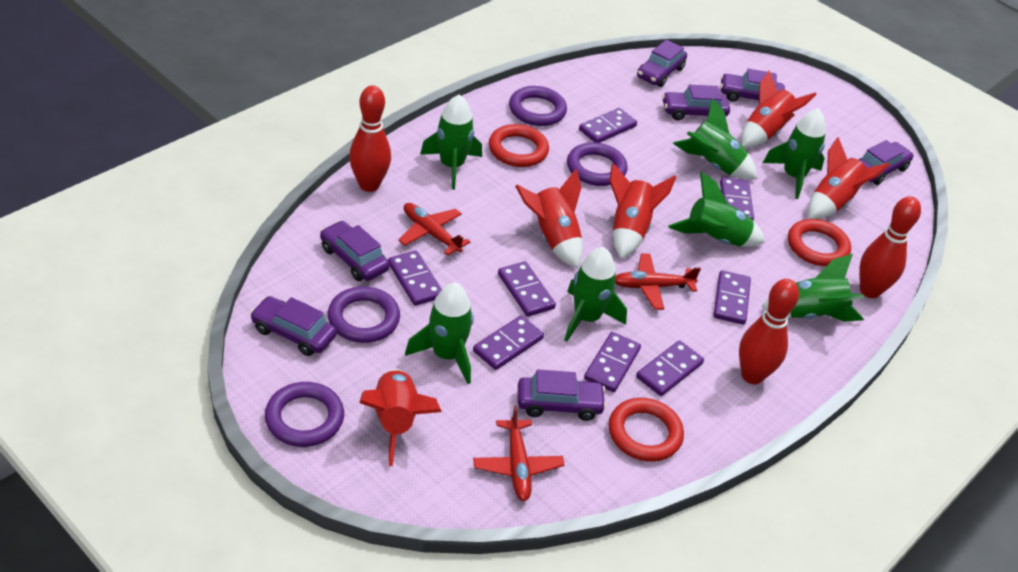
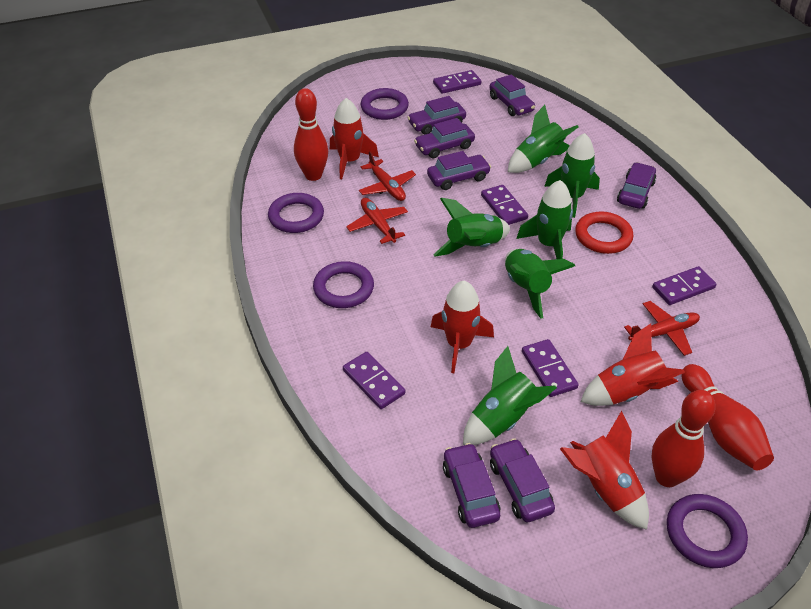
green rocket: [405,283,474,384] [420,95,482,190] [564,247,627,342] [668,172,765,247] [673,98,757,179] [761,254,864,322] [763,108,826,199] = 7 -> [433,198,510,257] [463,346,557,445] [505,249,575,319] [508,105,579,173] [516,180,573,259] [544,133,600,218] = 6
purple domino: [388,251,442,306] [473,315,544,370] [498,261,556,317] [579,108,637,143] [584,332,641,392] [636,340,704,396] [713,270,751,325] [720,177,754,220] = 8 -> [343,352,405,409] [433,70,481,94] [481,185,528,225] [522,339,579,397] [652,266,717,305] = 5
red ring: [489,124,549,167] [609,398,684,462] [788,219,851,266] = 3 -> [575,211,633,254] = 1
red rocket: [359,369,442,466] [515,169,582,268] [609,163,676,259] [741,71,817,148] [808,137,890,219] = 5 -> [330,98,379,179] [431,281,494,373] [560,411,649,530] [581,324,685,406] = 4

